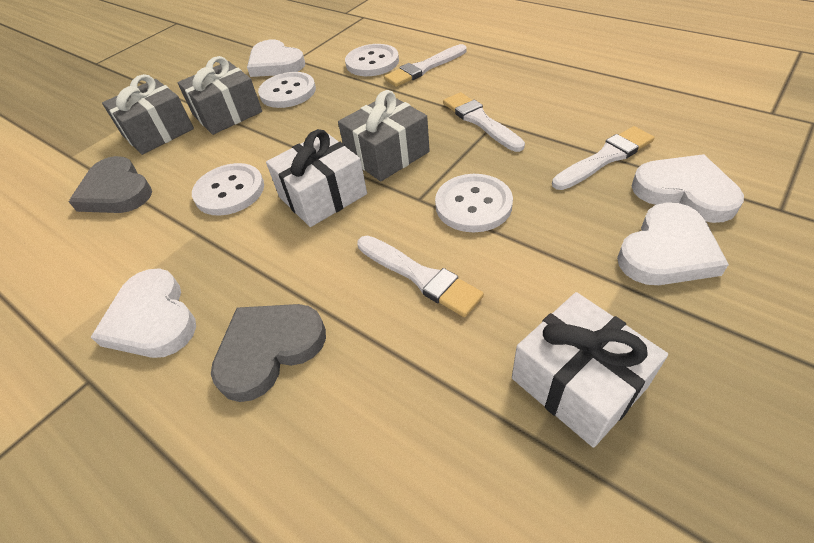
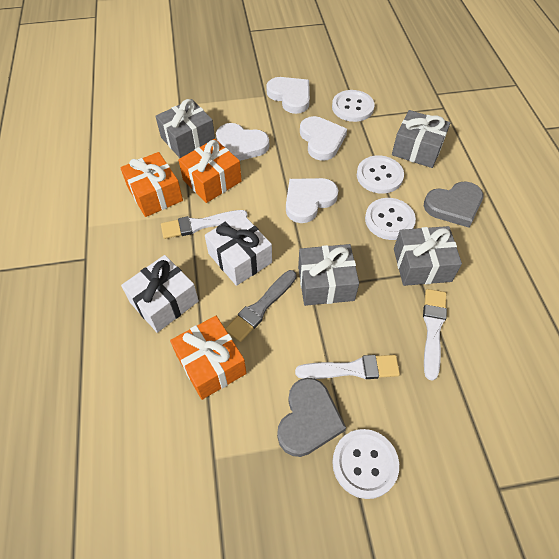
grey brush: none = 0 -> [225,270,297,342] = 1
grey gift: [102,74,194,155] [177,56,262,135] [338,90,430,181] = 3 -> [155,99,215,158] [298,244,359,306] [392,110,451,168] [394,226,462,286] = 4
orange gift: none = 0 -> [120,152,183,217] [170,316,246,400] [178,139,242,203] = 3
white brush: [357,236,484,317] [384,44,466,87] [443,92,525,152] [552,126,655,190] = 4 -> [161,210,248,239] [295,355,400,379] [423,289,447,381] = 3

